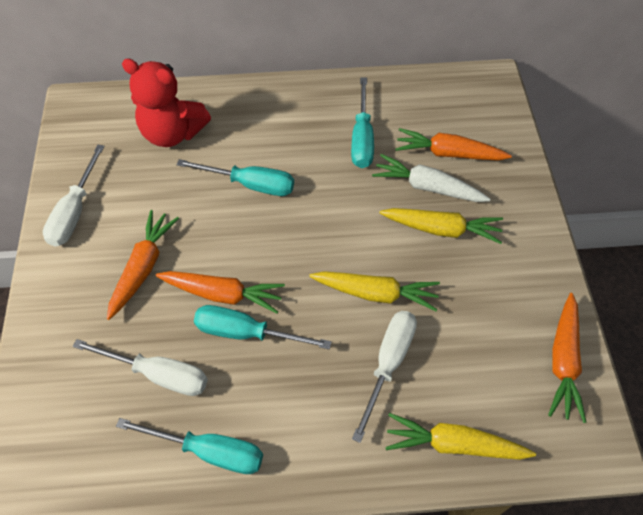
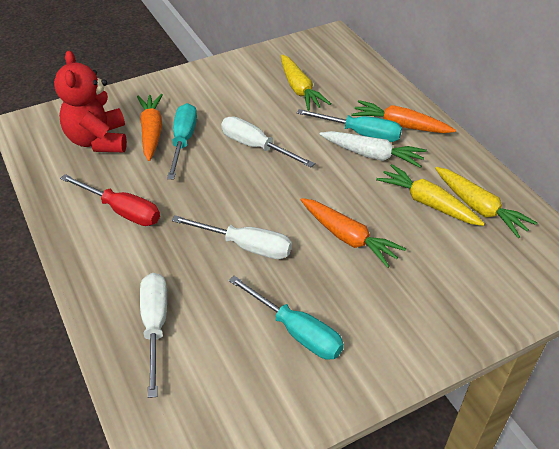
orange carrot: [107,210,179,320] [156,271,285,314] [395,128,512,161] [548,293,587,423] = 4 -> [137,94,163,161] [301,198,406,268] [351,100,456,133] = 3
red screwdriver: none = 0 -> [60,174,160,226] = 1
turquoise screwdriver: [116,418,263,474] [176,159,294,196] [194,305,332,350] [351,77,374,168] = 4 -> [167,103,197,179] [229,276,344,360] [297,109,402,142] = 3

